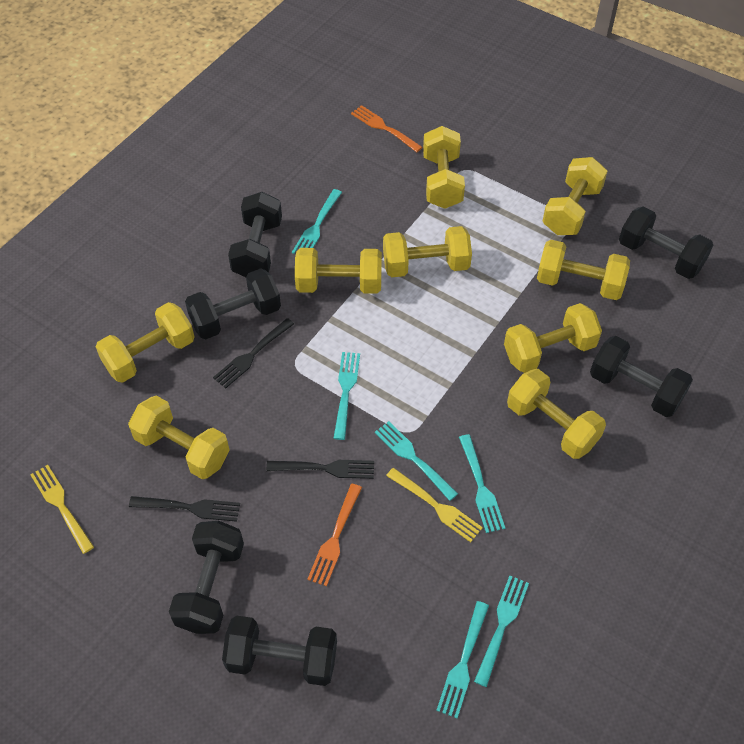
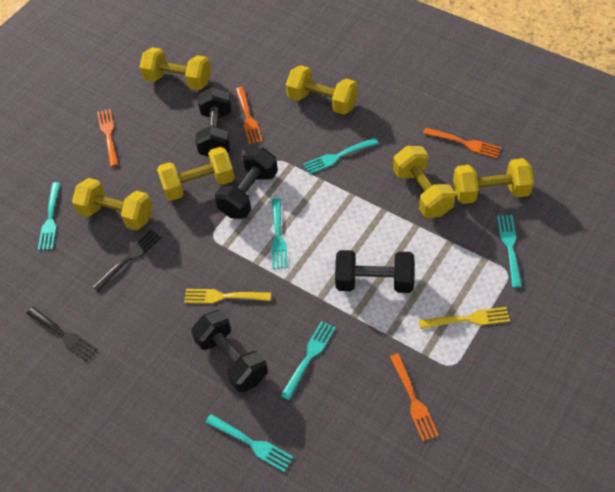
black dumbbell: [169,521,244,634] [185,268,281,339] [222,616,337,686] [228,192,282,277] [590,336,693,417] [619,206,713,279] = 6 -> [191,310,268,392] [195,87,231,157] [215,147,278,219] [335,250,415,293] = 4
black fork: [129,496,240,522] [213,318,294,388] [266,460,374,479] = 3 -> [26,307,98,361] [92,230,161,292] = 2
orange fork: [307,484,362,586] [351,105,423,152] = 2 -> [97,109,119,167] [236,87,263,145] [390,353,439,442] [423,127,501,159] = 4
yellow dumbbell: [96,302,194,383] [128,395,230,479] [295,248,382,294] [383,226,472,277] [423,126,465,209] [504,303,602,373] [507,369,606,459] [537,240,630,300] [543,157,607,235] = 9 -> [72,178,153,230] [140,47,211,90] [157,147,235,201] [286,65,358,115] [393,146,456,218] [453,158,534,204] = 6

